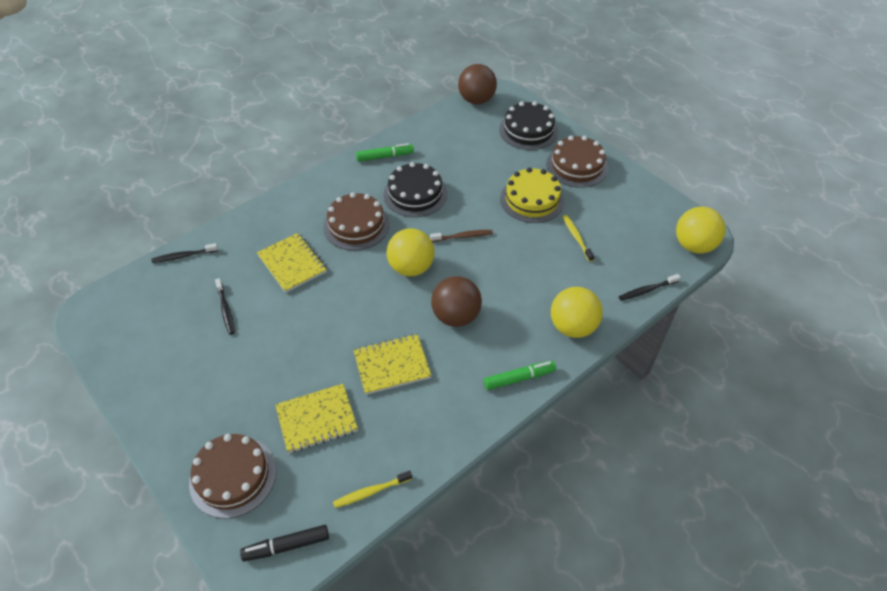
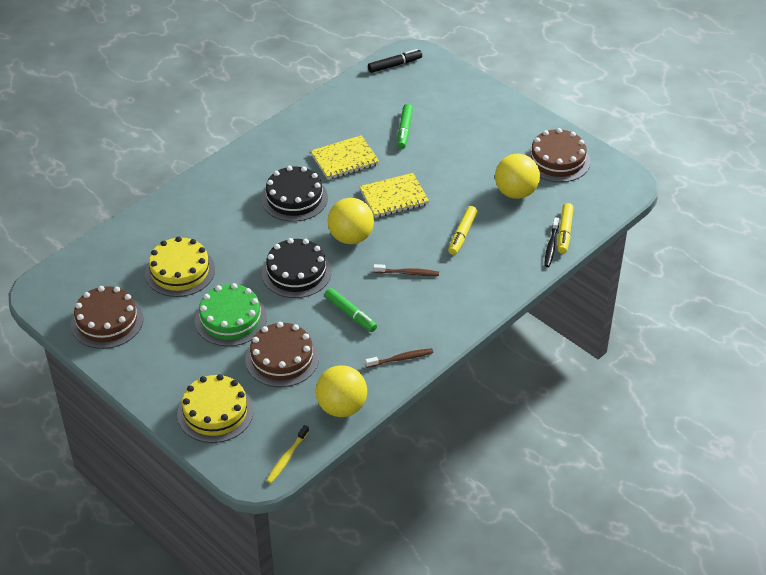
black toothbrush: [152,243,218,263] [215,278,235,335] [619,274,681,301] = 3 -> [544,217,559,267] = 1
brown ball: [431,276,482,327] [458,64,497,104] = 2 -> none = 0
brown toothbrush: [430,230,493,242] = 1 -> [365,348,433,368] [373,264,439,276] = 2
green cake: none = 0 -> [195,283,267,346] = 1
yellow cake: [500,167,565,223] = 1 -> [145,236,215,297] [177,374,254,443] = 2
yellow marker: none = 0 -> [448,206,477,255] [558,203,574,254] = 2
yellow notebook: [257,233,327,293] [275,384,358,453] [354,334,432,395] = 3 -> [311,135,379,180] [359,173,429,218] = 2
yellow toothbrush: [333,471,412,508] [563,215,595,262] = 2 -> [266,425,309,483] = 1

